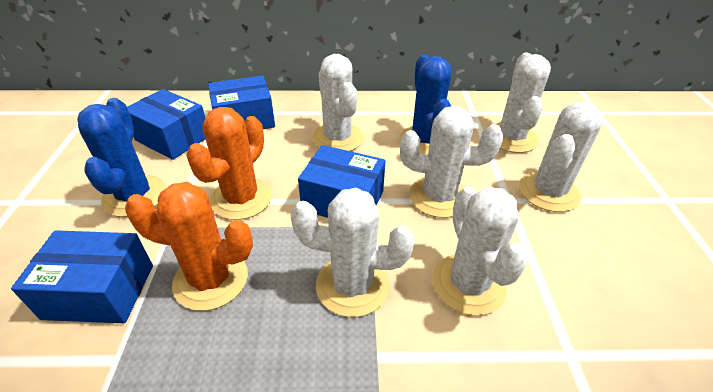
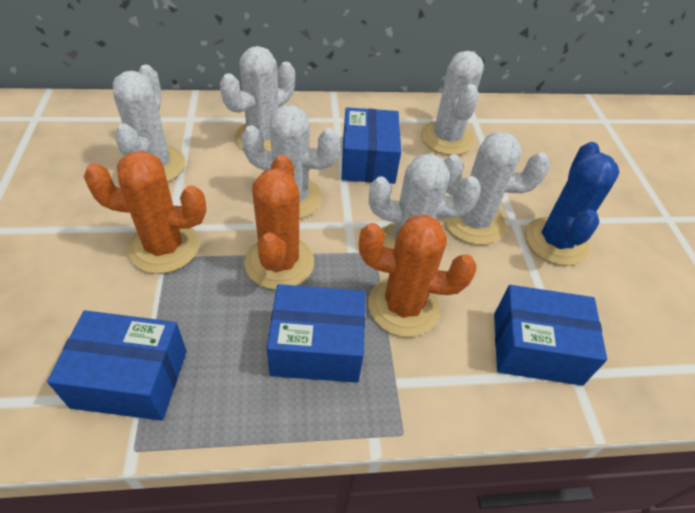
blue cactus: [77,98,166,217] [399,55,451,154] = 2 -> [525,142,619,266] = 1
orange cactus: [125,182,253,311] [186,107,272,220] = 2 -> [84,151,206,274] [244,155,314,290] [359,215,476,337] = 3

